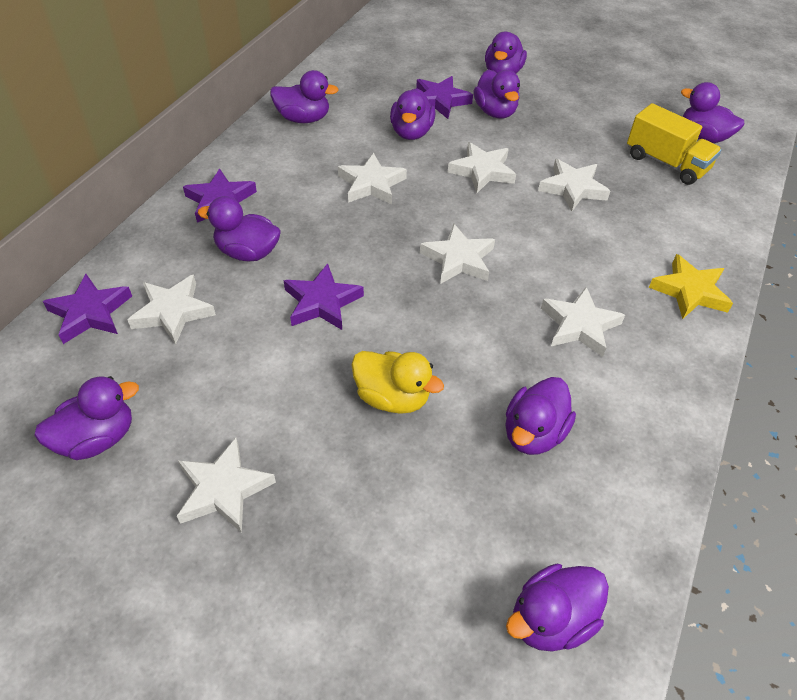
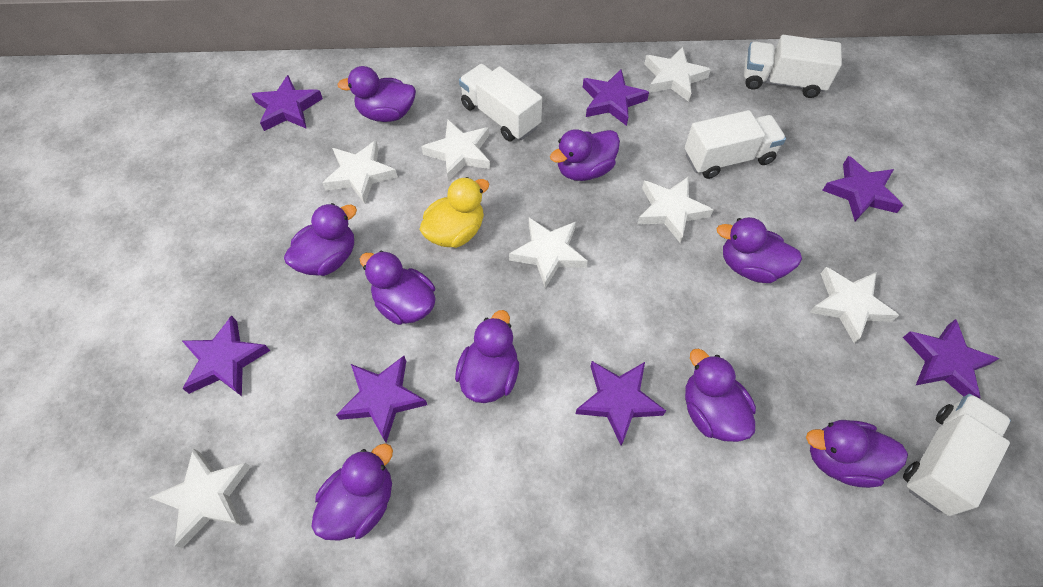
purple star: [43,274,132,344] [183,169,257,223] [284,263,364,330] [416,76,473,119] = 4 -> [182,315,270,396] [252,75,323,131] [336,356,427,442] [575,361,666,446] [583,69,649,126] [822,156,903,221] [903,319,999,399] = 7
white truck: none = 0 -> [459,64,542,141] [685,110,786,179] [744,35,842,98] [903,394,1011,516] = 4
yellow star: [649,254,733,319] = 1 -> none = 0
yellow truck: [627,103,722,185] = 1 -> none = 0

